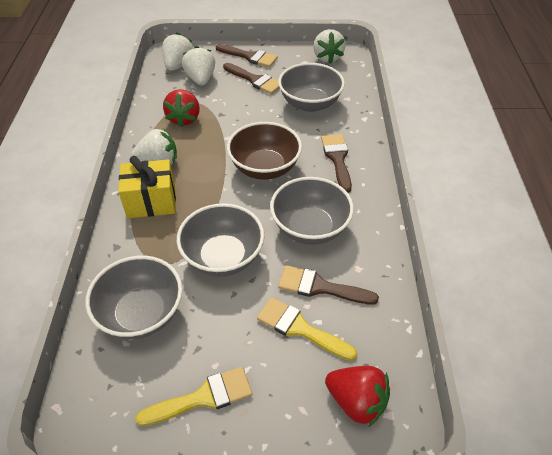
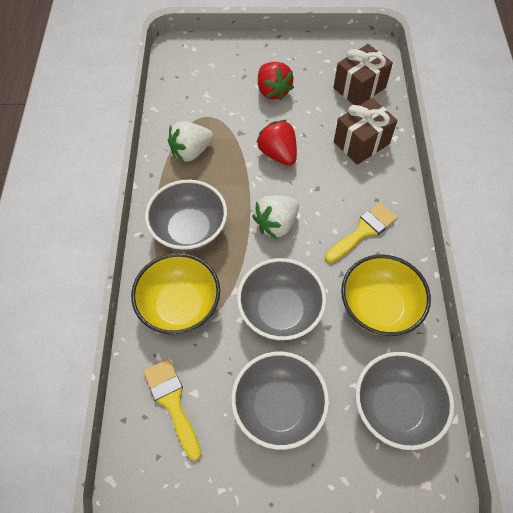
brown bowl: [227,122,302,180] = 1 -> none = 0
brown brush: [216,44,278,67] [223,63,280,94] [278,265,379,305] [321,134,352,193] = 4 -> none = 0
brown gift: none = 0 -> [333,44,393,105] [334,98,397,165] = 2
white strawberry: [130,128,177,165] [162,33,194,71] [182,46,215,86] [313,29,346,64] = 4 -> [168,121,213,162] [252,196,299,239] = 2
yellow bowl: none = 0 -> [131,253,220,334] [341,255,431,336] = 2
yellow gift: [118,156,176,218] = 1 -> none = 0

